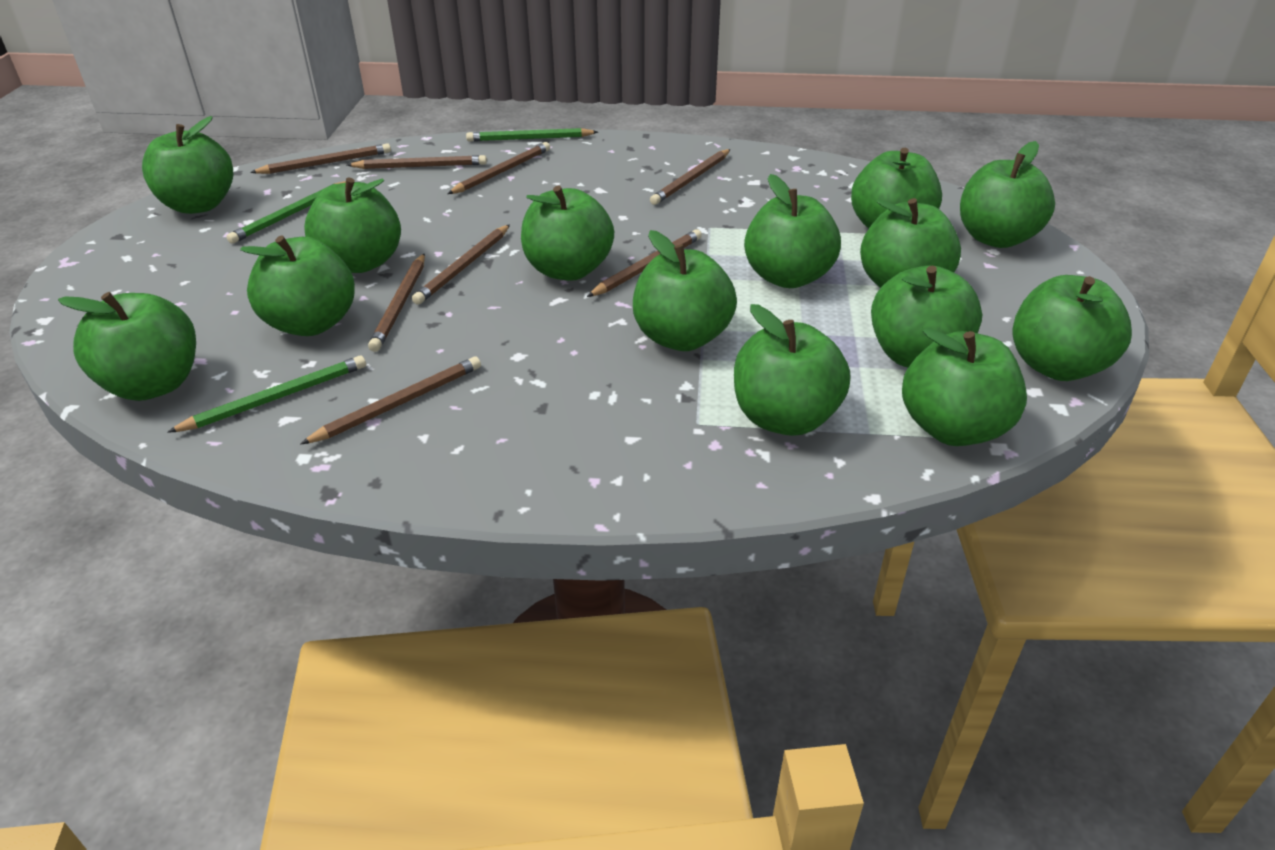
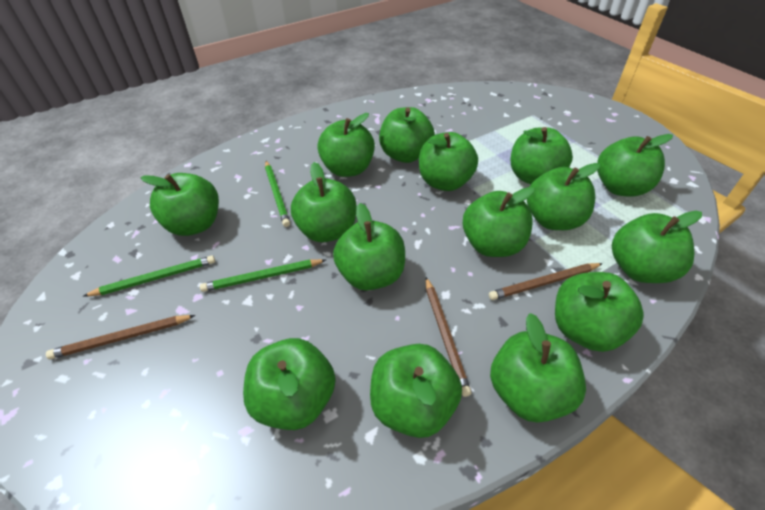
brown pencil: [250,143,391,174] [301,356,481,444] [347,155,487,169] [368,253,425,352] [412,225,510,305] [447,142,550,194] [587,229,702,297] [650,149,730,205] = 8 -> [46,315,196,359] [426,277,471,397] [489,263,603,300] = 3
green apple: [58,292,196,401] [142,116,233,214] [240,235,355,336] [304,178,401,273] [521,185,614,281] [633,230,737,351] [734,304,850,436] [744,174,841,288] [851,148,942,228] [860,198,961,288] [871,266,982,368] [902,328,1027,446] [960,141,1055,248] [1013,275,1132,381] = 14 -> [140,173,219,236] [243,338,336,430] [291,162,356,242] [317,113,375,177] [333,203,405,291] [370,344,462,438] [379,107,435,163] [419,132,478,191] [463,187,535,257] [490,313,586,422] [511,127,573,184] [527,163,600,230] [555,272,644,352] [597,134,673,197] [612,211,702,283] = 15

